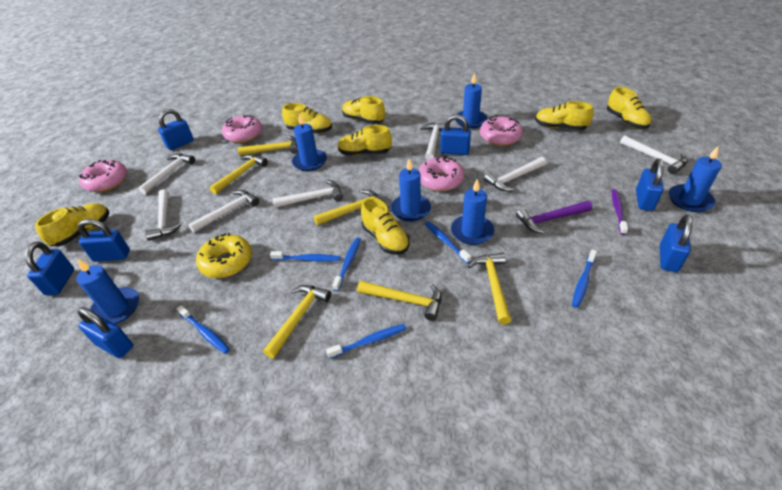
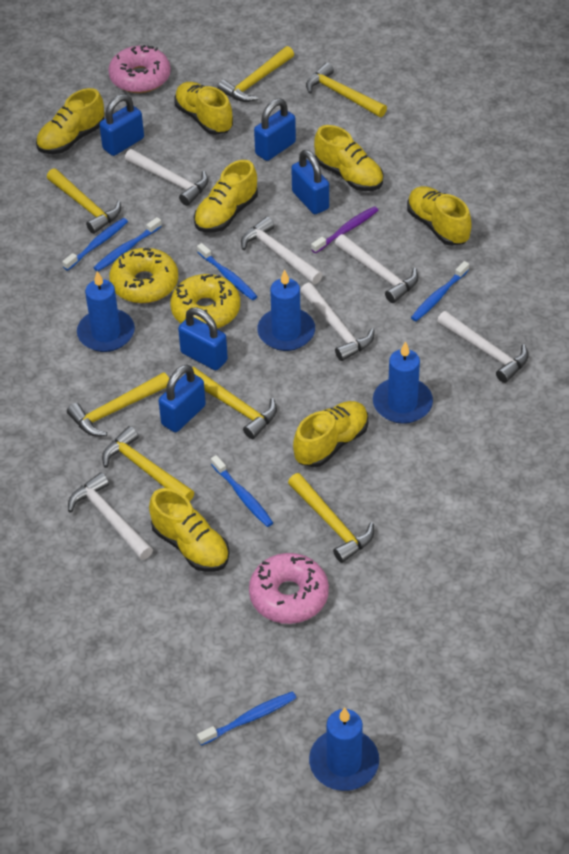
blue candle: [77,258,139,324] [292,113,327,171] [391,158,431,222] [451,179,494,245] [456,73,487,128] [669,146,722,212] = 6 -> [77,271,135,352] [257,269,315,351] [309,708,379,791] [373,341,433,424] = 4
blue padlock: [25,242,74,295] [77,307,133,358] [78,219,130,262] [158,109,194,150] [440,114,471,155] [636,159,664,211] [660,215,693,272] = 7 -> [99,94,144,156] [159,364,206,432] [178,307,228,370] [254,98,296,161] [291,150,329,214] = 5
pink donut: [79,160,127,192] [222,115,262,143] [418,157,464,192] [480,115,523,146] = 4 -> [108,45,171,93] [249,553,329,624] = 2
purple hammer: [516,201,592,234] = 1 -> none = 0
white hammer: [138,154,195,194] [145,189,182,241] [188,190,259,233] [273,180,343,208] [420,123,445,160] [484,157,546,191] [620,136,688,174] = 7 -> [68,472,153,560] [125,149,208,206] [241,216,323,284] [300,282,375,361] [335,234,418,303] [437,311,529,383] = 6
yellow donut: [196,233,252,278] = 1 -> [109,248,178,303] [170,274,240,329] = 2
yellow hammer: [210,154,268,194] [238,136,298,155] [263,285,331,358] [314,190,386,225] [357,281,442,321] [468,253,512,325] = 6 -> [47,168,121,234] [67,372,169,436] [102,426,194,502] [192,367,277,439] [217,46,294,102] [288,473,374,563] [306,63,387,117] = 7

